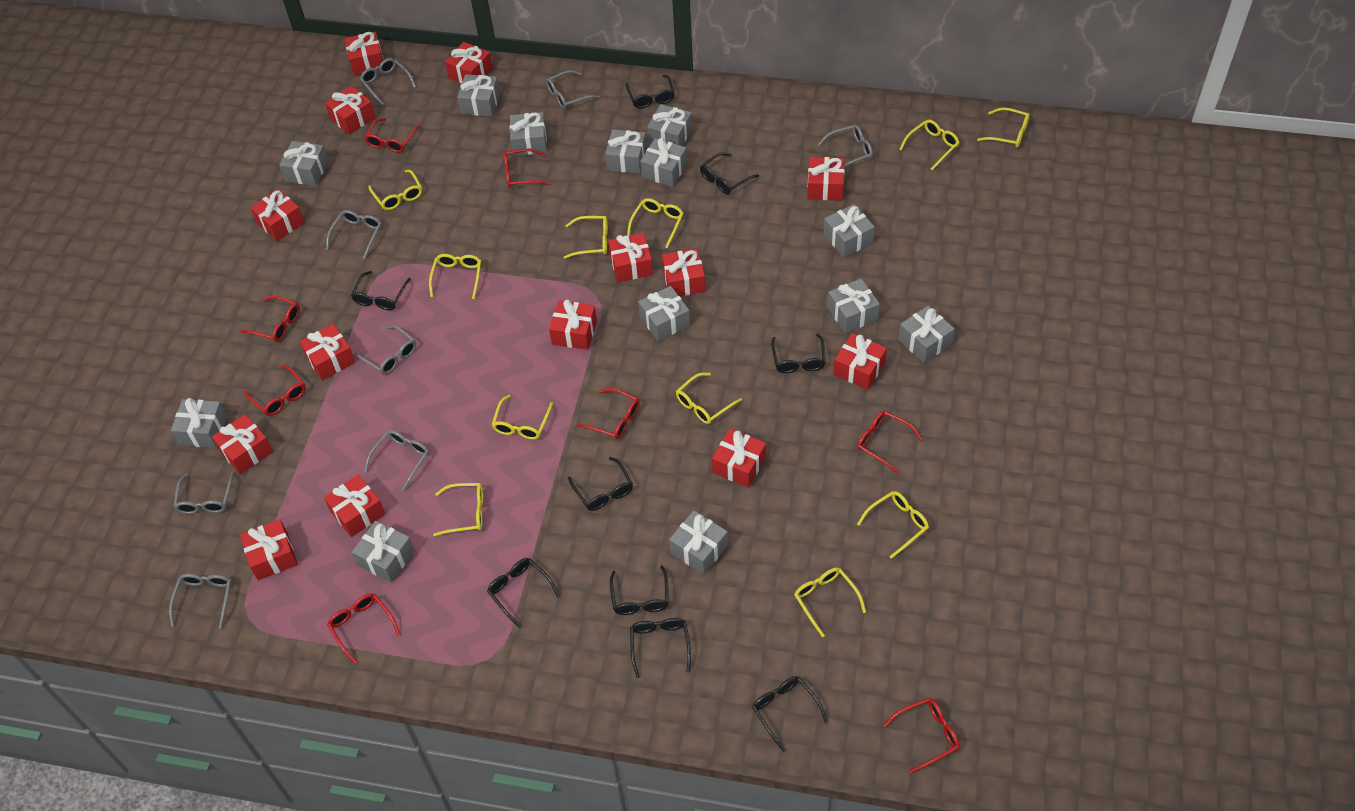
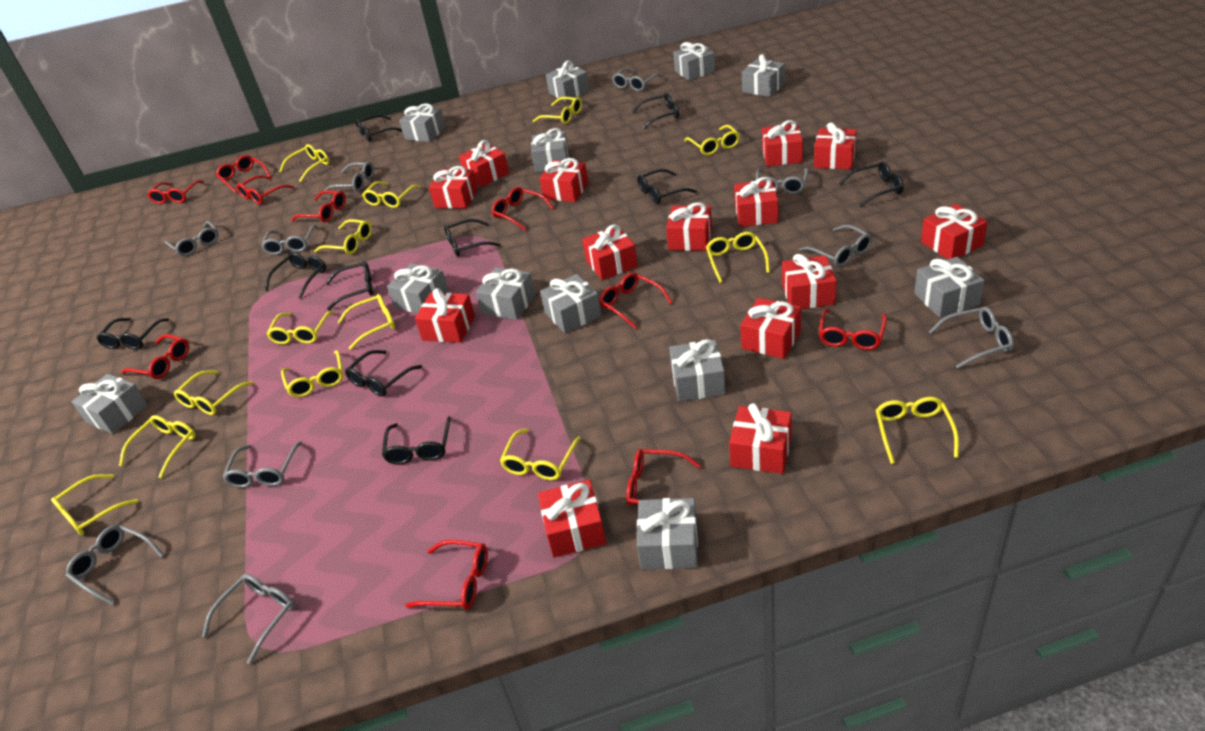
black glasses: [351,271,411,310] [487,558,560,628] [568,457,633,511] [610,565,669,615] [625,75,675,109] [630,618,691,678] [700,152,759,195] [752,676,828,752] [771,334,826,373] = 9 -> [96,318,169,350] [265,252,326,299] [325,261,373,310] [345,350,422,396] [355,114,402,142] [382,416,451,465] [444,219,501,257] [632,92,679,129] [637,169,697,204] [839,161,904,207] = 10
grey gift: [171,398,227,448] [279,141,329,186] [352,521,415,583] [457,74,500,117] [510,112,547,156] [605,129,647,174] [638,286,690,341] [640,138,687,187] [647,104,692,146] [669,511,728,574] [823,204,875,257] [827,279,880,333] [898,305,955,363] = 13 -> [71,374,148,434] [387,263,449,314] [399,103,446,142] [476,267,536,320] [531,128,569,172] [540,274,602,333] [546,60,590,102] [637,498,698,569] [669,339,726,402] [673,42,715,81] [742,54,785,97] [914,257,985,318] = 12
grey glasses: [169,574,232,629] [174,471,235,514] [326,210,382,259] [354,325,416,374] [360,58,416,105] [364,430,429,491] [546,70,600,109] [818,125,873,167] = 8 -> [65,525,164,605] [165,221,219,256] [202,574,295,664] [222,441,302,488] [261,225,318,255] [324,162,374,192] [612,68,663,91] [756,168,808,194] [800,225,872,267] [929,307,1014,369] = 10
red glasses: [240,296,300,342] [244,366,306,416] [327,593,401,665] [364,118,421,153] [503,149,550,188] [577,388,640,439] [857,411,923,474] [883,698,959,773] = 8 -> [121,334,189,379] [147,180,204,204] [216,155,271,194] [236,175,294,204] [291,190,346,222] [405,540,488,610] [491,187,554,231] [599,272,672,330] [626,449,701,506] [819,309,887,350] = 10
yellow glasses: [368,170,422,210] [429,254,481,299] [433,483,483,536] [492,395,553,440] [564,216,608,259] [627,198,683,248] [676,373,742,424] [794,568,866,637] [857,491,929,559] [899,120,959,170] [977,107,1030,148] = 11 -> [51,474,138,535] [119,415,196,478] [174,370,253,415] [267,311,334,344] [279,144,329,182] [281,350,343,397] [314,219,372,254] [337,294,395,350] [362,181,421,208] [500,429,581,480] [533,97,582,124] [684,125,740,155] [706,232,770,283] [876,397,959,464] = 14

